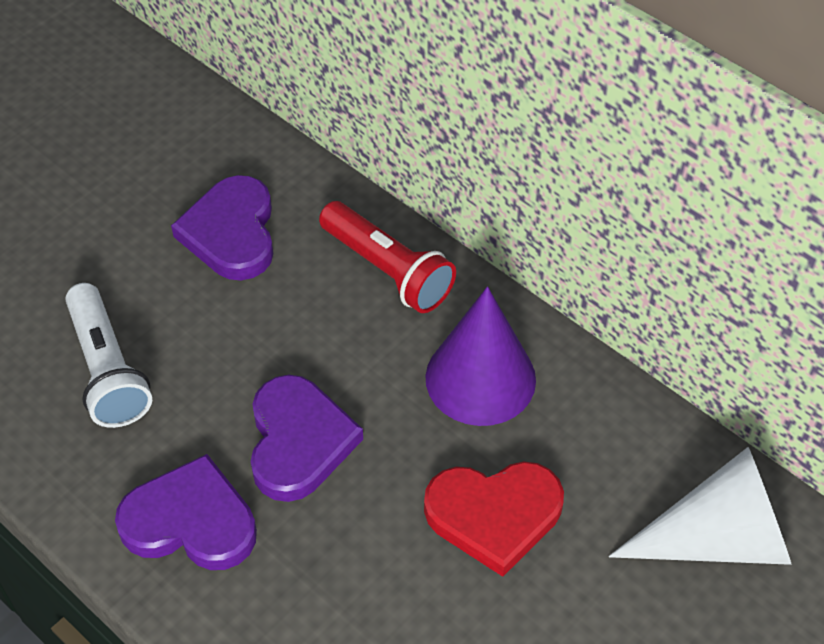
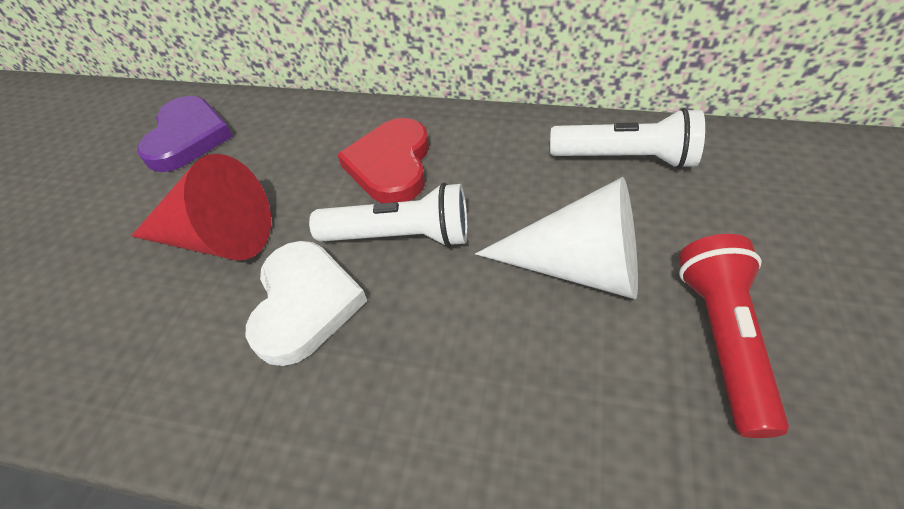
purple cone: [425,286,536,426] = 1 -> none = 0
purple heart: [115,454,257,570] [171,175,273,281] [250,375,363,502] = 3 -> [137,96,233,172] = 1
red cone: none = 0 -> [131,154,271,260] = 1
white flashlight: [65,283,152,428] = 1 -> [309,183,468,247] [550,108,705,169] = 2
white heart: none = 0 -> [246,241,367,366] = 1

